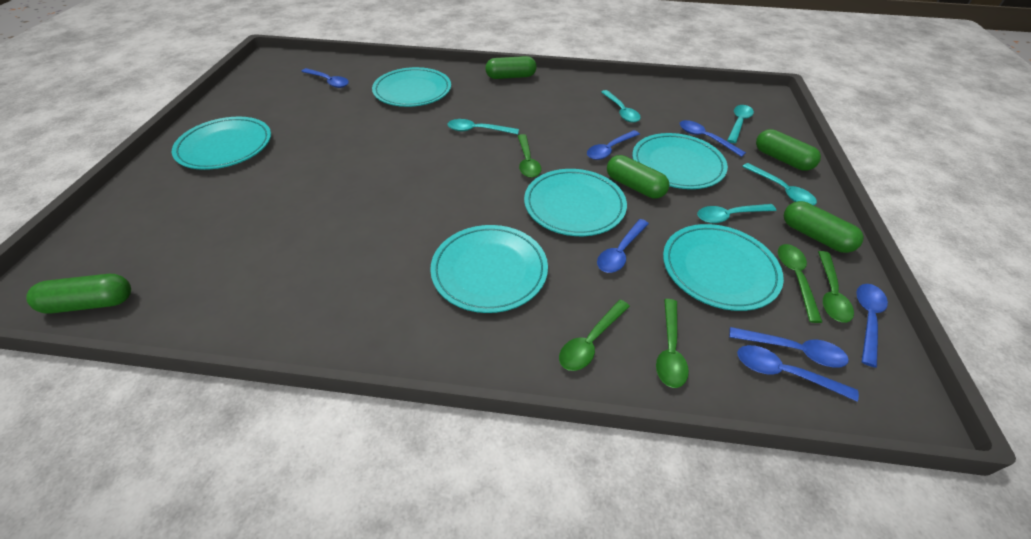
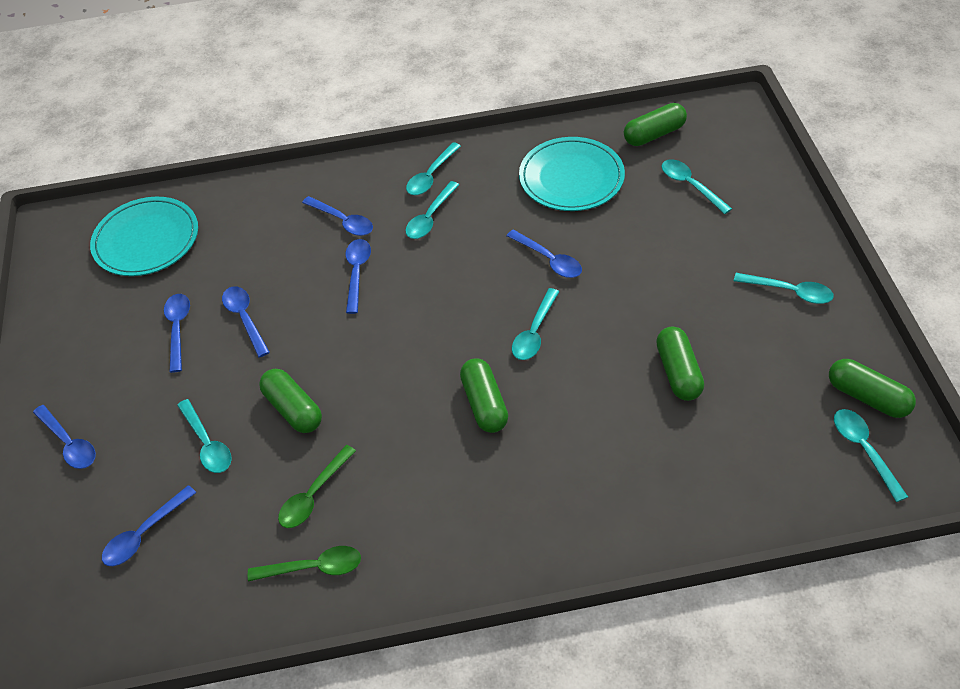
green spoon: [518,134,541,178] [559,300,630,371] [656,299,689,388] [778,244,822,323] [818,251,854,323] = 5 -> [248,546,361,581] [278,445,356,528] = 2
turquoise plate: [172,117,271,170] [372,67,451,107] [430,225,548,313] [524,169,627,236] [632,133,728,189] [663,224,784,311] = 6 -> [90,197,198,276] [519,137,625,211] = 2
turquoise spoon: [448,119,519,134] [601,90,641,123] [697,204,776,223] [727,105,754,143] [742,163,817,205] = 5 -> [177,399,232,473] [405,181,459,239] [406,142,461,195] [512,288,559,360] [662,159,732,214] [734,273,834,304] [834,409,908,502] = 7

